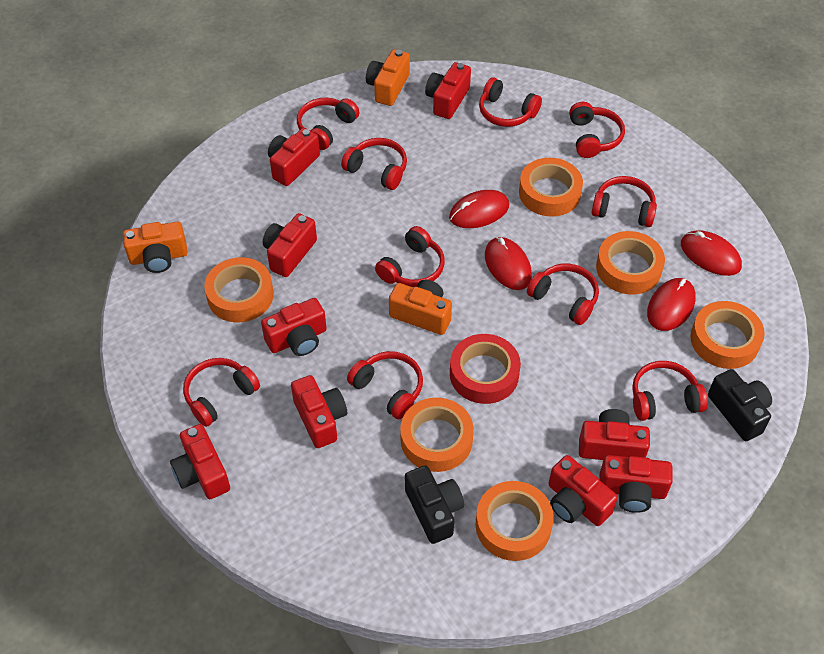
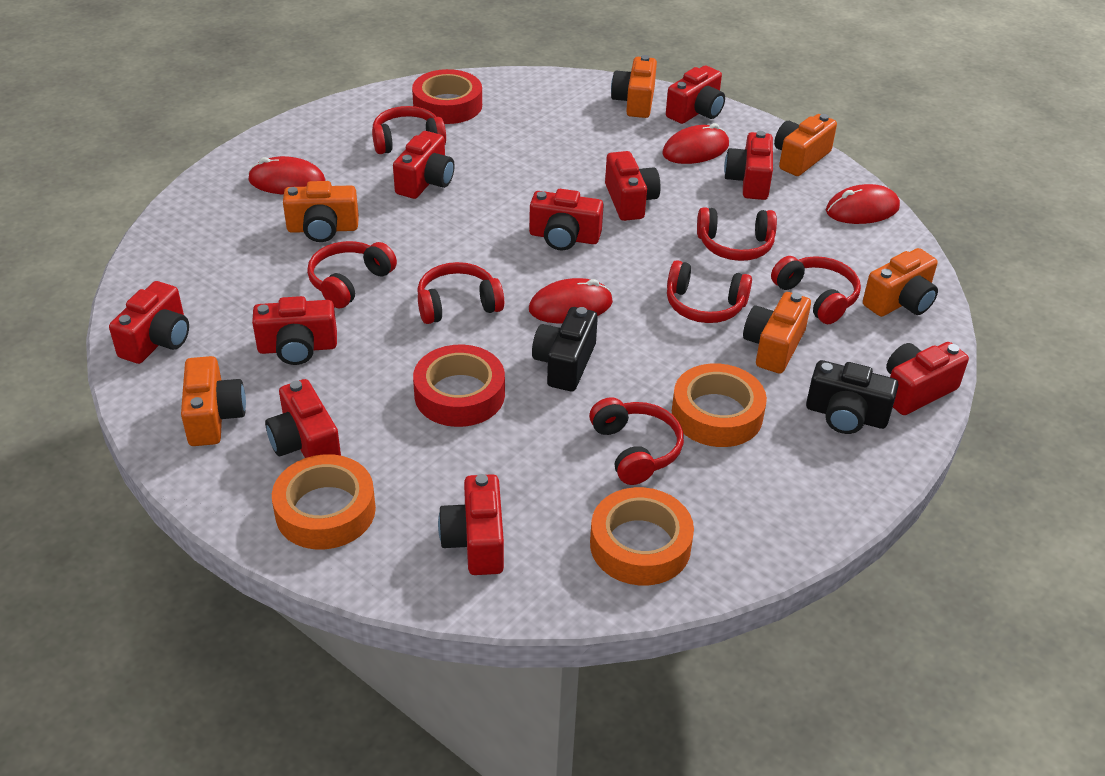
orange camera: [123,222,187,273] [366,49,410,106] [389,280,452,335] = 3 -> [181,356,246,446] [283,181,359,242] [611,55,657,118] [743,292,811,374] [774,114,837,176] [863,248,938,317] = 6
orange tape: [204,257,274,323] [400,398,474,472] [476,481,554,561] [519,158,583,217] [596,231,665,295] [690,301,765,369] = 6 -> [272,454,376,550] [590,487,694,585] [672,363,767,447] = 3
red camera: [170,424,230,499] [261,298,327,356] [263,213,317,277] [268,128,320,186] [291,375,347,448] [425,62,471,119] [549,455,618,526] [579,409,650,460] [599,455,673,513] = 9 -> [109,281,189,364] [252,296,337,365] [265,379,341,458] [393,131,455,199] [438,474,504,575] [529,189,603,250] [605,151,661,221] [666,65,725,124] [724,131,773,200] [886,342,969,415] = 10
red headphones: [183,358,260,427] [297,98,359,150] [341,138,407,190] [347,351,423,419] [375,226,445,287] [479,77,542,127] [527,264,599,325] [569,102,625,158] [591,176,657,227] [632,361,708,421] = 10 -> [307,241,397,309] [372,106,446,154] [417,262,504,324] [589,397,684,485] [667,260,752,323] [697,207,777,261] [771,256,861,324] = 7
red tape: [450,334,521,404] = 1 -> [412,69,482,124] [413,345,505,427] = 2

